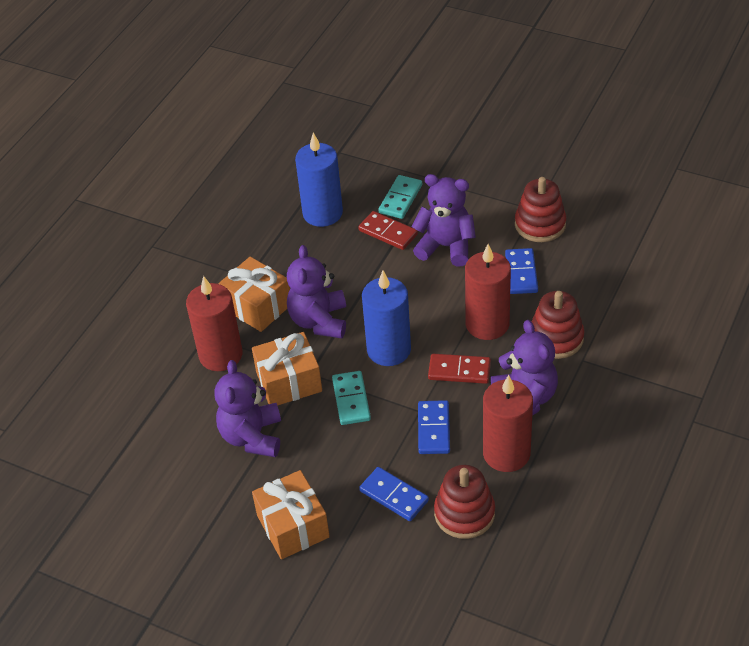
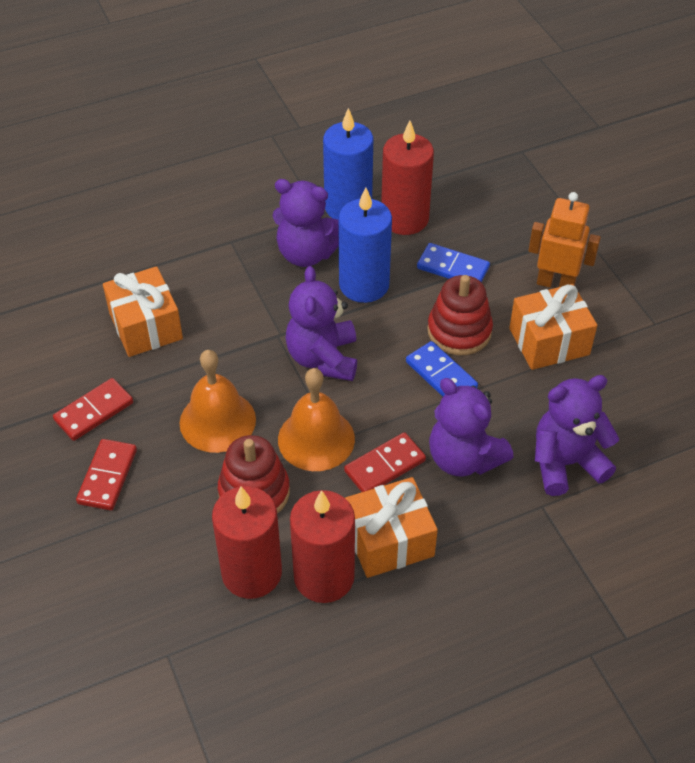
blue domino: [359,467,429,521] [418,400,450,454] [505,248,538,294] = 3 -> [406,341,478,397] [417,243,490,282] = 2
orange bell: none = 0 -> [180,350,256,453] [278,368,355,471] = 2
orange robot: none = 0 -> [528,192,601,287] = 1
red domino: [358,211,418,250] [428,354,491,384] = 2 -> [53,378,133,441] [76,439,137,510] [344,432,426,492] = 3
red stacking toy: [434,465,495,539] [515,177,566,242] [531,291,584,359] = 3 -> [218,435,290,514] [427,275,493,355] = 2
turquoise domino: [332,371,371,425] [378,175,422,219] = 2 -> none = 0

